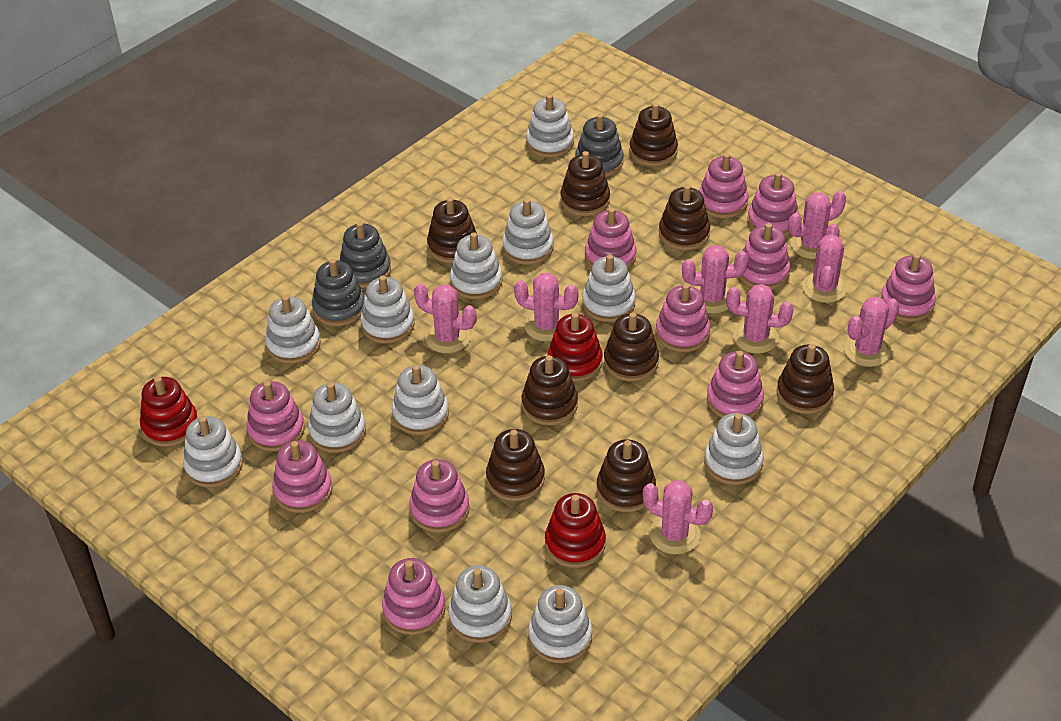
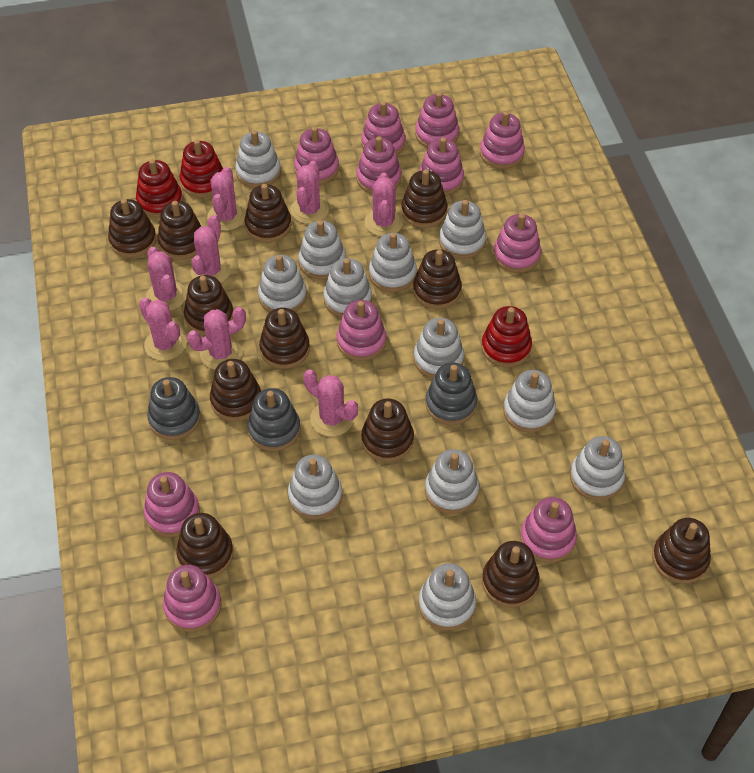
brown stacking toy: [427,197,477,263] [486,429,545,501] [521,355,578,425] [560,151,610,216] [597,439,656,512] [604,312,659,381] [629,103,678,166] [659,185,710,251] [777,344,834,414] = 9 -> [108,199,156,258] [157,201,202,260] [176,513,234,578] [184,275,233,335] [210,359,261,421] [245,184,292,243] [259,308,310,369] [361,398,414,462] [401,169,447,228] [413,249,462,309] [482,541,540,607] [652,518,711,584] = 12

